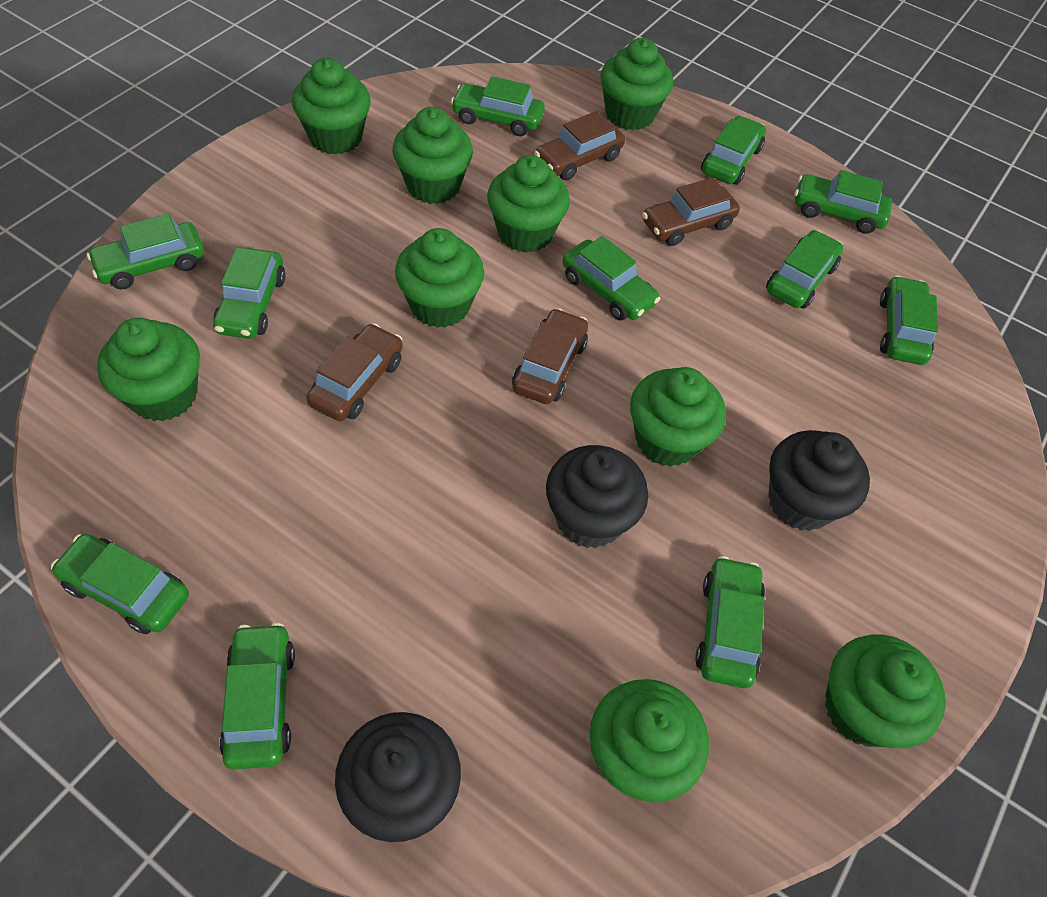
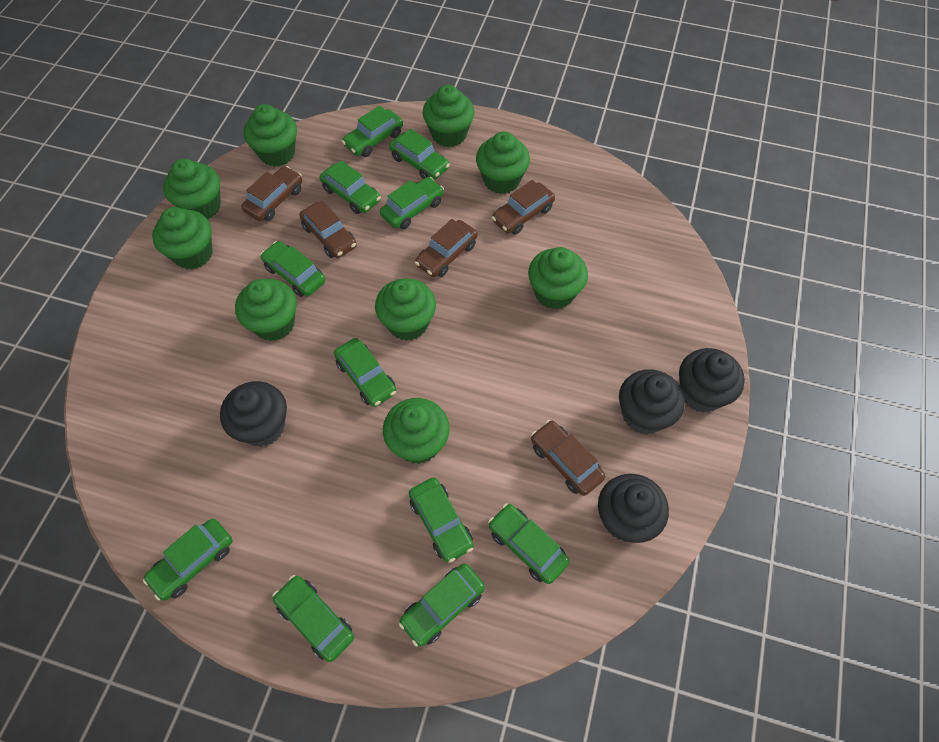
black cupcake: [335,712,461,842] [546,445,648,548] [768,430,870,531] = 3 -> [220,381,287,447] [598,474,669,543] [619,369,685,435] [679,348,745,413] = 4
brown car: [306,323,403,421] [512,308,588,404] [534,111,625,181] [642,177,740,246] = 4 -> [241,166,302,221] [299,201,357,258] [415,219,477,277] [492,180,555,234] [531,420,605,496] = 5

